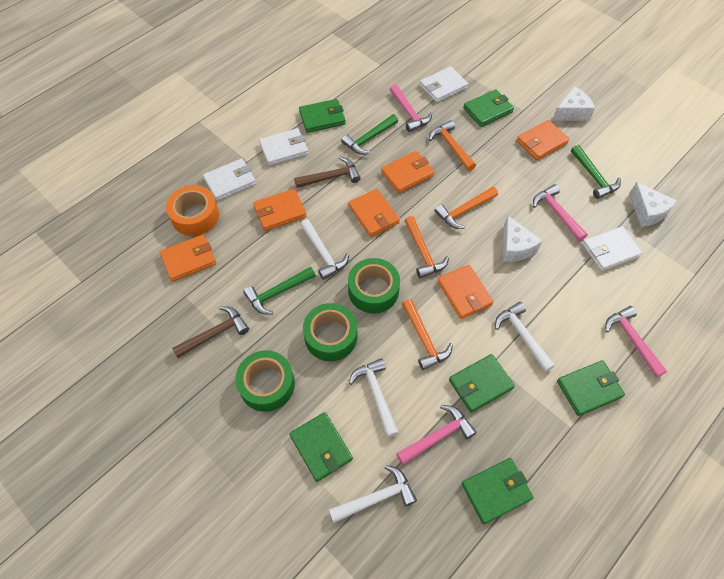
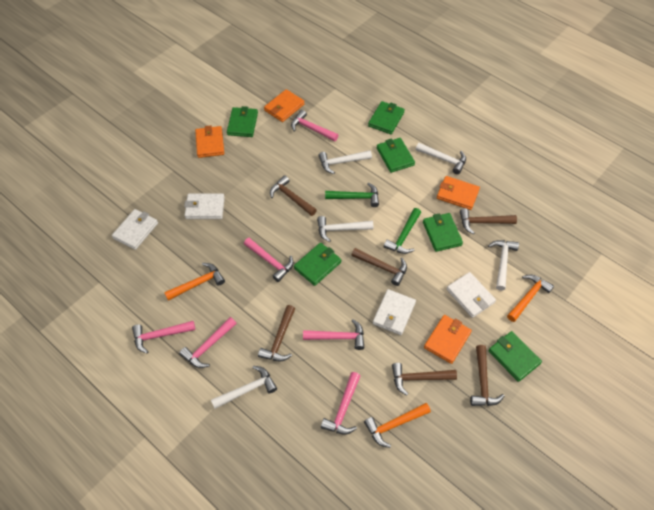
brown hammer: [172,306,249,358] [294,156,361,188] = 2 -> [258,305,295,361] [270,175,317,216] [351,248,407,286] [392,363,457,396] [460,208,517,234] [470,345,504,406] = 6
green hammer: [243,267,316,315] [341,114,398,155] [571,145,621,199] = 3 -> [325,182,379,207] [384,208,421,254] = 2
green tape: [235,350,295,412] [303,303,357,361] [348,258,400,313] = 3 -> none = 0
orange hammer: [402,299,453,370] [404,216,449,278] [429,120,476,171] [435,187,498,229] = 4 -> [164,263,225,301] [364,403,431,448] [507,275,554,322] = 3
orange tape: [166,185,219,236] = 1 -> none = 0
orange wallet: [160,234,216,282] [253,189,307,231] [348,189,400,237] [381,151,435,193] [437,265,493,319] [517,120,569,160] = 6 -> [195,126,224,158] [264,89,305,122] [424,315,472,364] [437,176,480,210] = 4
pink hammer: [390,84,432,132] [396,405,477,465] [533,184,588,241] [605,306,667,378] = 4 -> [132,321,195,354] [179,317,237,368] [244,238,293,282] [291,110,338,141] [303,319,364,350] [321,372,360,435] = 6
white cheese: [503,216,542,262] [552,86,595,121] [629,182,677,227] = 3 -> none = 0
white hammer: [300,219,349,280] [329,465,417,523] [349,358,399,437] [495,302,555,372] = 4 -> [211,366,277,409] [317,216,374,242] [318,150,372,174] [416,143,466,174] [488,240,519,291] = 5

